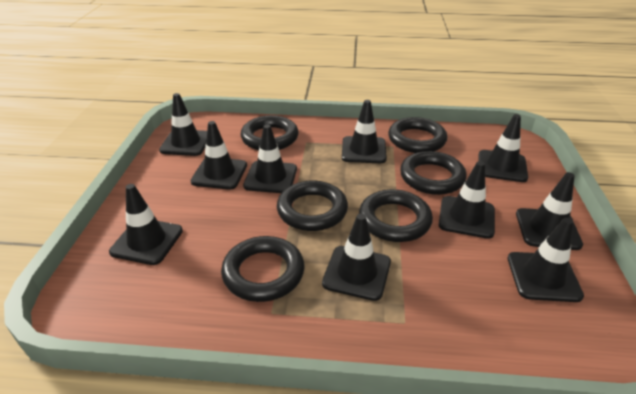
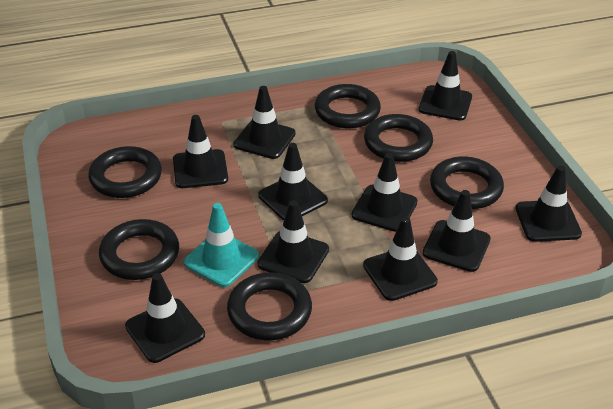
turquoise traffic cone: none = 0 -> [183,203,259,287] = 1

